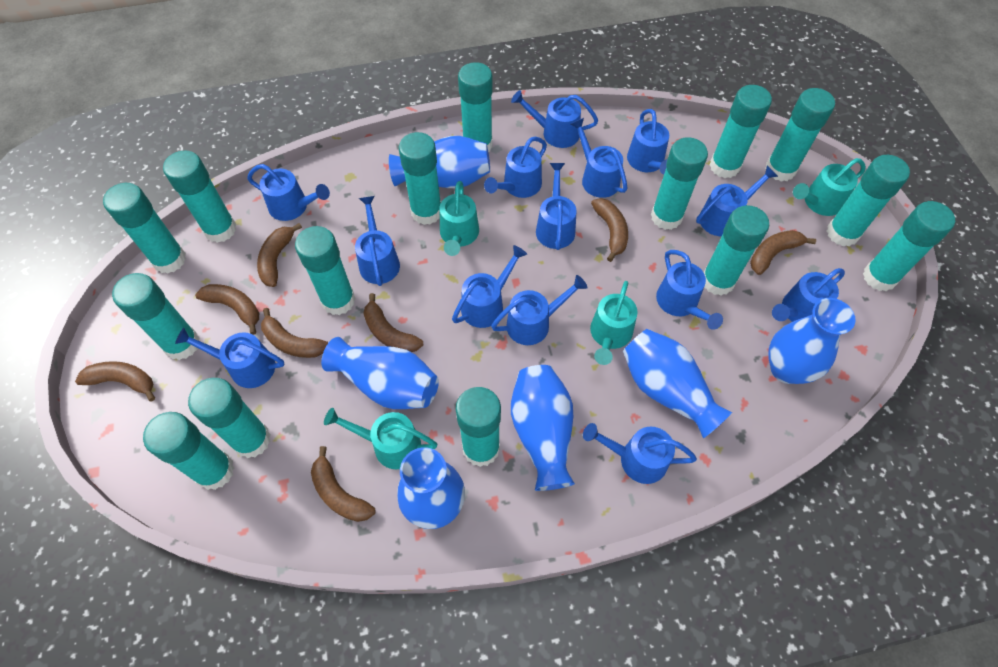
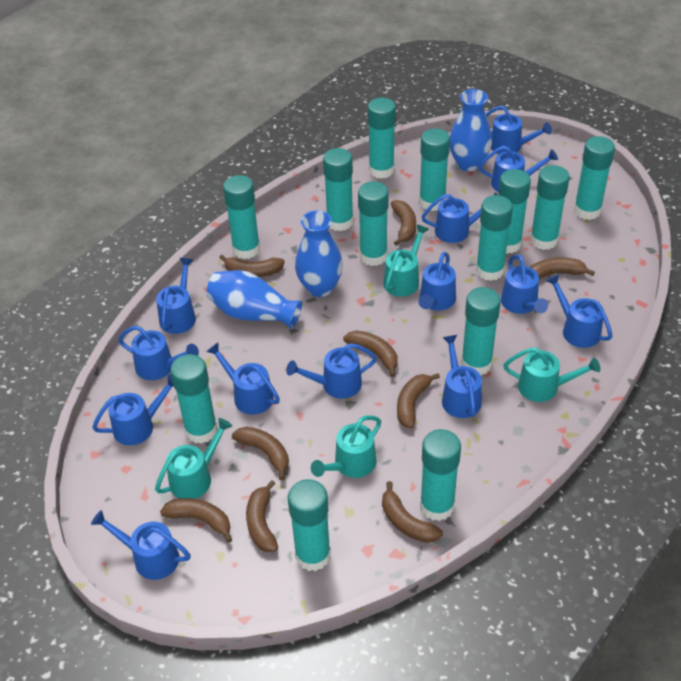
blue vase: [321,337,439,409] [389,136,490,188] [397,447,465,529] [511,365,575,491] [623,329,732,438] [768,298,856,384] = 6 -> [206,270,302,329] [295,210,343,297] [450,89,492,171] = 3
blue watering can: [175,328,284,388] [247,164,330,221] [355,196,400,286] [452,245,527,328] [484,137,547,198] [491,275,588,345] [511,90,598,148] [536,163,577,250] [571,118,627,198] [583,423,697,484] [627,109,669,175] [656,250,723,330] [696,166,778,236] [772,268,845,322] = 14 -> [91,510,191,580] [92,375,174,445] [118,326,199,380] [156,258,196,334] [206,343,280,415] [286,343,377,399] [418,252,456,310] [421,193,498,243] [442,335,482,418] [479,146,558,192] [486,106,552,154] [501,255,548,314] [546,274,613,348] = 13
brown banana: [75,361,155,401] [195,284,259,335] [257,223,302,287] [261,308,328,358] [311,446,375,522] [363,293,423,352] [591,198,628,262] [750,230,816,275] = 8 -> [160,498,232,543] [219,255,285,277] [232,427,289,480] [246,480,278,552] [343,330,398,377] [382,481,443,543] [391,200,416,246] [397,373,440,429] [530,257,595,279] = 9
turquoise glue stick: [103,183,186,274] [112,273,199,360] [143,412,234,490] [163,151,236,243] [188,378,271,458] [295,226,356,315] [399,132,441,225] [456,387,501,467] [458,62,493,152] [651,137,708,230] [704,205,769,296] [710,85,772,178] [765,88,835,182] [827,155,910,246] [863,201,955,291] = 15 -> [170,354,218,444] [223,175,260,259] [288,479,331,571] [323,148,354,231] [358,181,389,266] [368,98,396,179] [419,128,450,211] [420,429,461,521] [461,287,501,375] [476,195,513,281] [499,169,531,254] [530,165,570,250] [574,136,615,220] = 13

